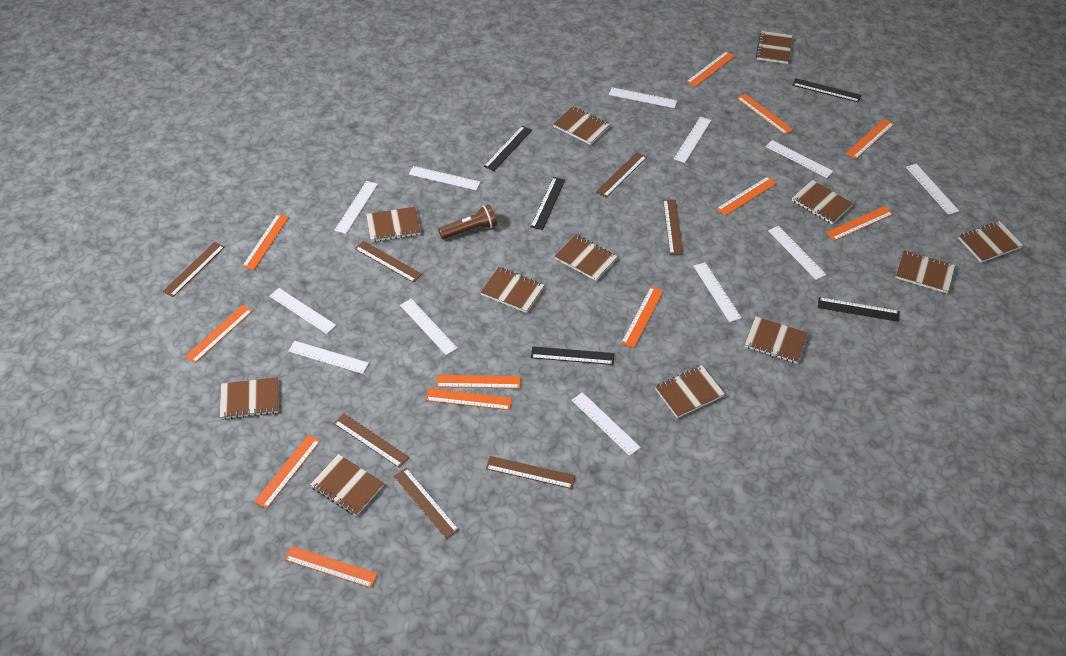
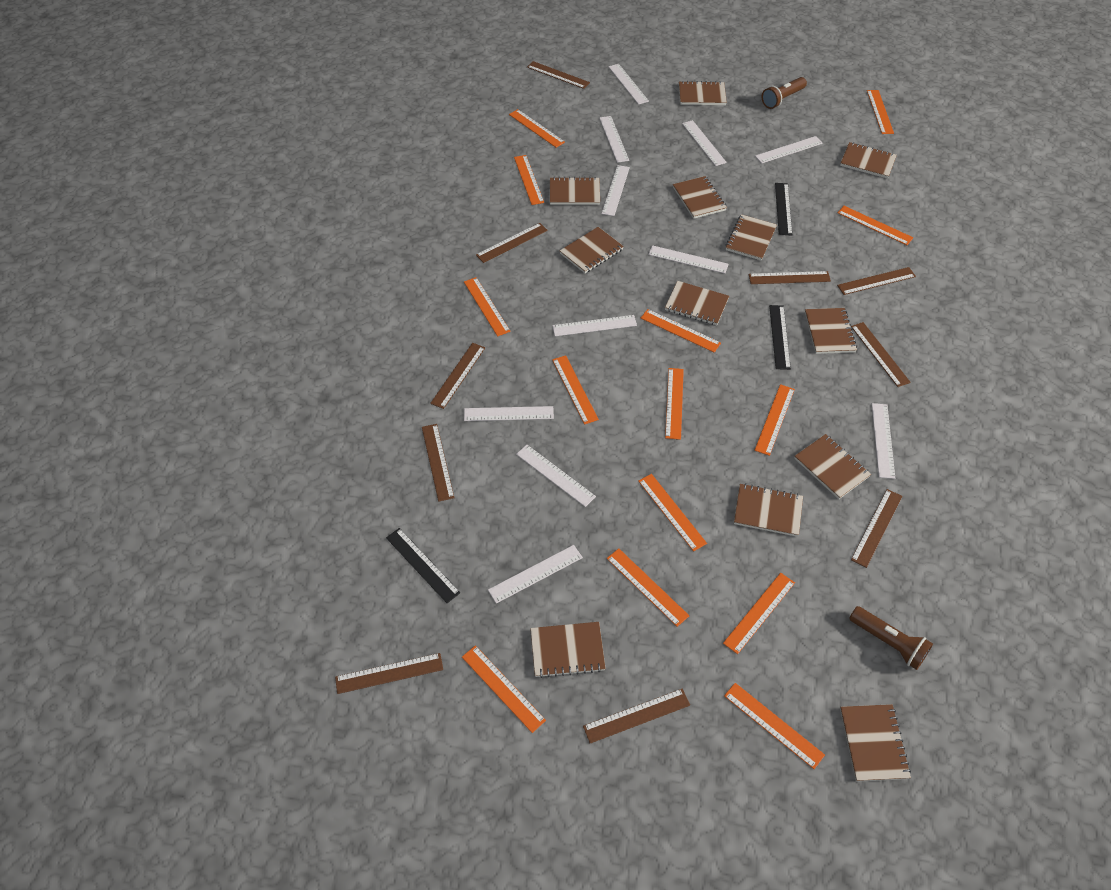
black ruler: [484,126,532,171] [531,177,565,230] [531,346,614,365] [792,78,861,102] [818,297,900,322] = 5 -> [386,528,460,603] [769,305,791,370] [775,183,792,235] = 3
brown flashlight: [438,204,497,239] = 1 -> [762,77,807,109] [849,606,933,670] = 2
brown ruler: [163,242,225,297] [334,413,409,468] [355,241,422,283] [394,468,459,539] [486,456,576,489] [596,152,647,197] [663,200,683,255] = 7 -> [335,653,443,694] [422,424,455,502] [430,343,485,409] [476,223,548,263] [527,61,590,89] [583,689,690,744] [748,271,831,284] [837,267,916,295] [851,322,911,387] [851,489,902,568] = 10
orange ruler: [184,305,252,363] [242,214,289,270] [254,435,320,509] [285,546,378,588] [426,388,512,410] [436,375,521,389] [621,287,663,348] [686,51,735,87] [716,176,777,216] [737,94,793,135] [826,206,893,241] [846,119,894,159] = 12 -> [462,645,546,733] [464,277,511,336] [509,109,565,148] [514,155,544,205] [552,355,599,424] [607,548,689,627] [638,474,707,551] [641,309,721,353] [665,368,684,440] [723,573,795,654] [724,683,825,769] [754,384,795,456] [838,206,913,245] [867,90,894,134] = 14
white ruler: [269,288,336,334] [288,341,369,374] [334,181,378,234] [400,299,458,355] [409,166,480,190] [572,392,641,456] [609,87,677,108] [674,117,711,163] [693,262,742,322] [766,140,833,178] [768,226,827,280] [906,164,959,215] = 12 -> [464,406,554,421] [488,545,583,604] [516,445,596,507] [552,315,637,336] [599,116,629,163] [601,165,630,216] [608,64,649,105] [648,245,729,273] [682,120,727,166] [755,136,823,163] [872,403,895,479] = 11

